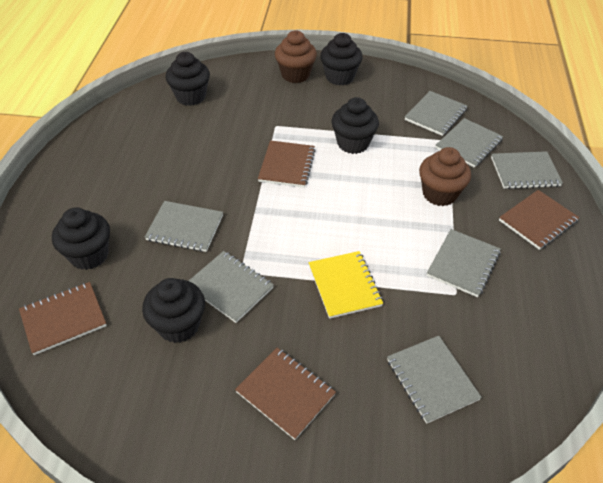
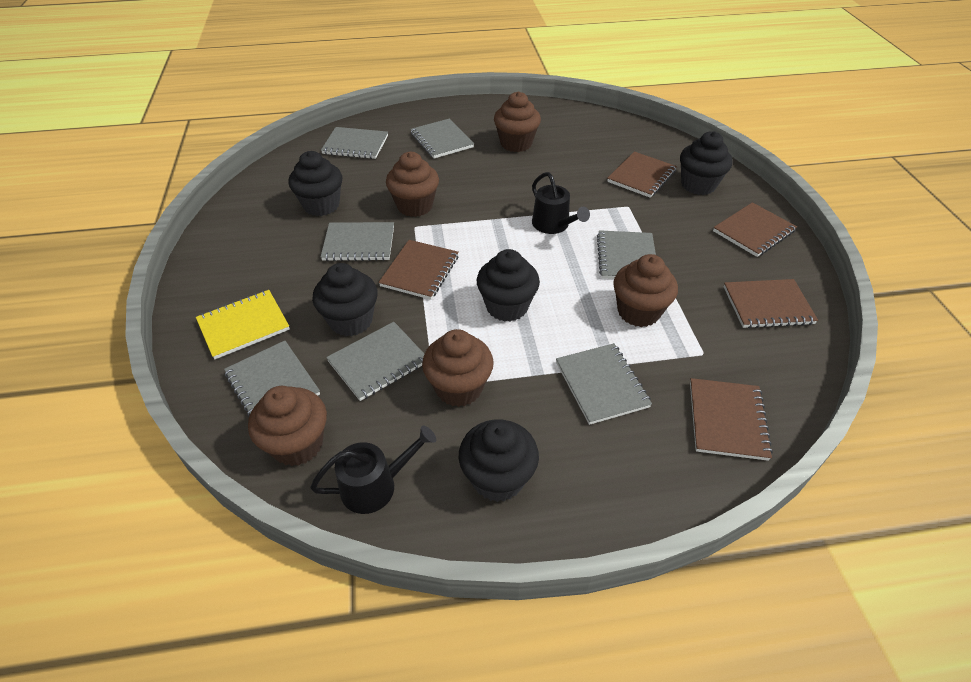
black watering can: none = 0 -> [310,425,436,514] [532,172,590,234] = 2
brown cupcake: [275,30,317,83] [419,147,471,206] = 2 -> [248,386,327,466] [386,152,439,217] [422,329,494,407] [494,91,541,152] [613,254,678,327] = 5
brown notebook: [19,282,107,355] [235,348,336,440] [258,140,316,188] [499,190,580,250] = 4 -> [379,240,459,300] [607,151,677,198] [690,378,773,461] [713,202,797,257] [723,279,818,328] = 5

